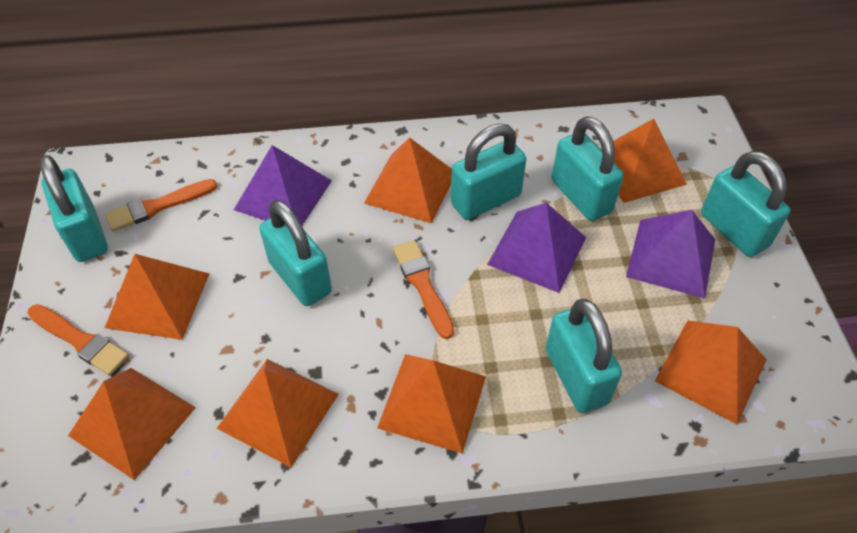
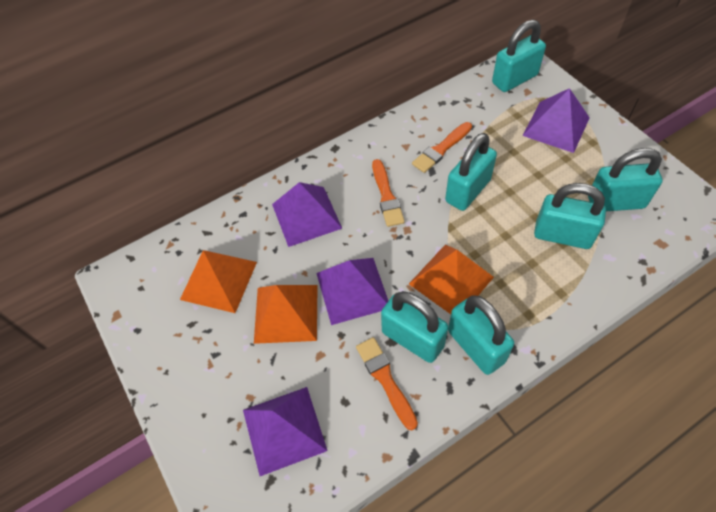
orange pyramid: [68,368,196,480] [105,254,209,340] [217,359,339,467] [364,137,452,223] [377,354,486,454] [600,118,687,203] [655,320,767,424] = 7 -> [180,250,257,313] [254,285,318,344] [409,245,494,314] = 3
purple pyramid: [234,145,332,225] [487,203,586,293] [626,210,715,299] = 3 -> [243,387,328,476] [272,182,342,247] [316,258,388,325] [523,88,590,153] = 4

